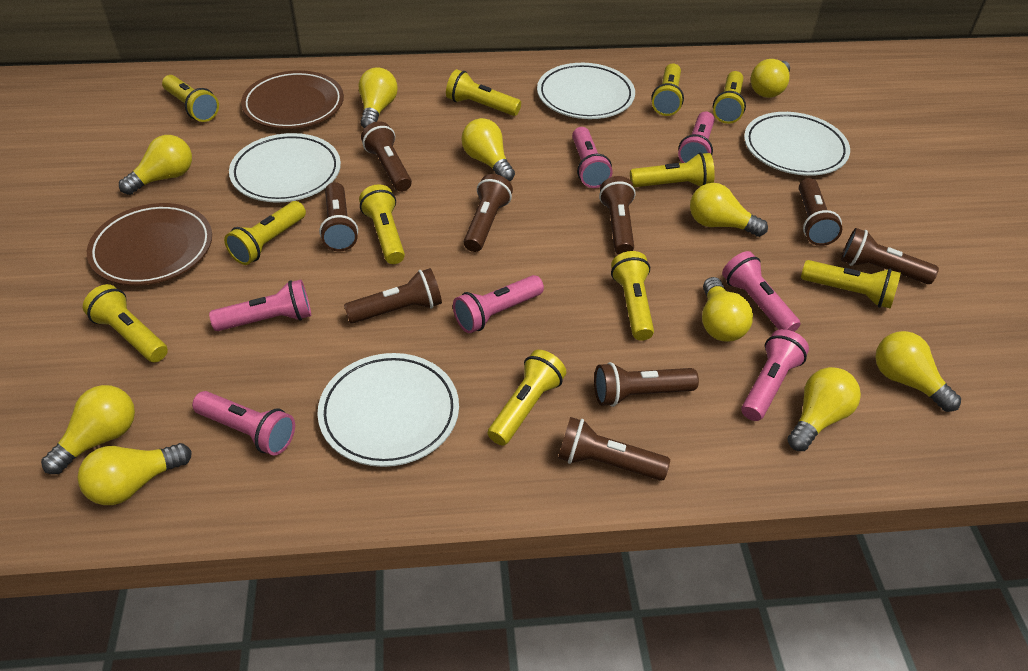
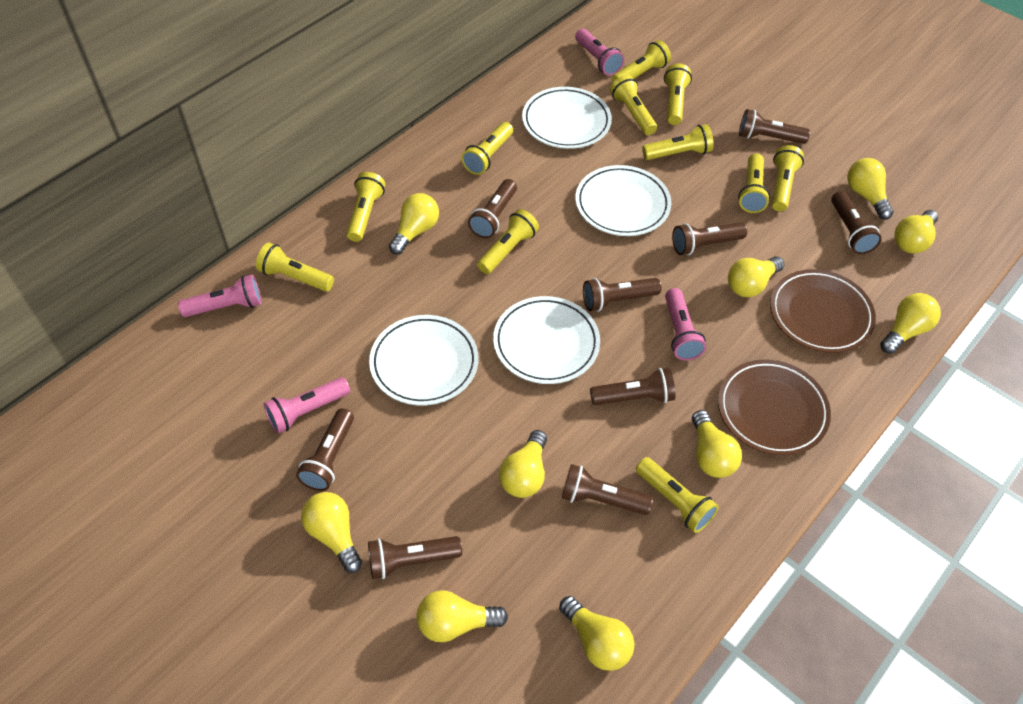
pink flashlight: [192,391,295,456] [209,280,311,331] [453,275,544,333] [572,127,613,188] [678,111,715,163] [722,251,800,332] [741,329,809,421] = 7 -> [178,275,261,317] [264,377,350,434] [575,29,624,76] [665,288,706,360] = 4

